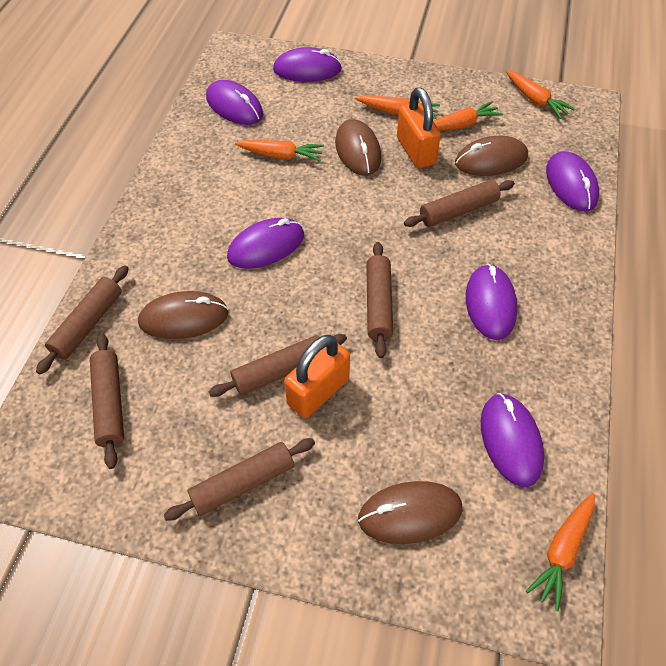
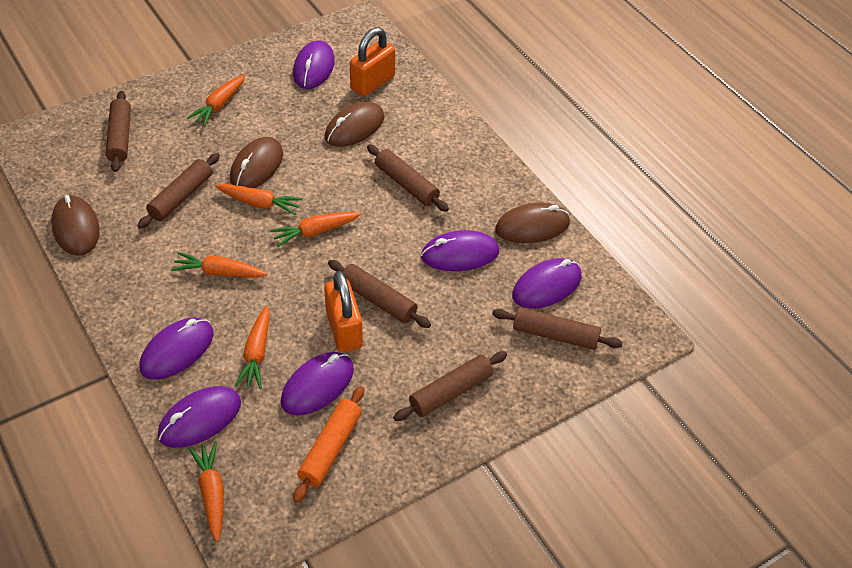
orange carrot: [235,140,324,161] [355,95,440,119] [433,101,503,131] [506,71,575,119] [526,493,595,611] = 5 -> [171,252,267,278] [187,74,246,126] [189,441,224,542] [215,184,303,215] [235,306,270,389] [270,212,361,247] = 6
orange rolling pin: none = 0 -> [293,386,364,503] = 1

